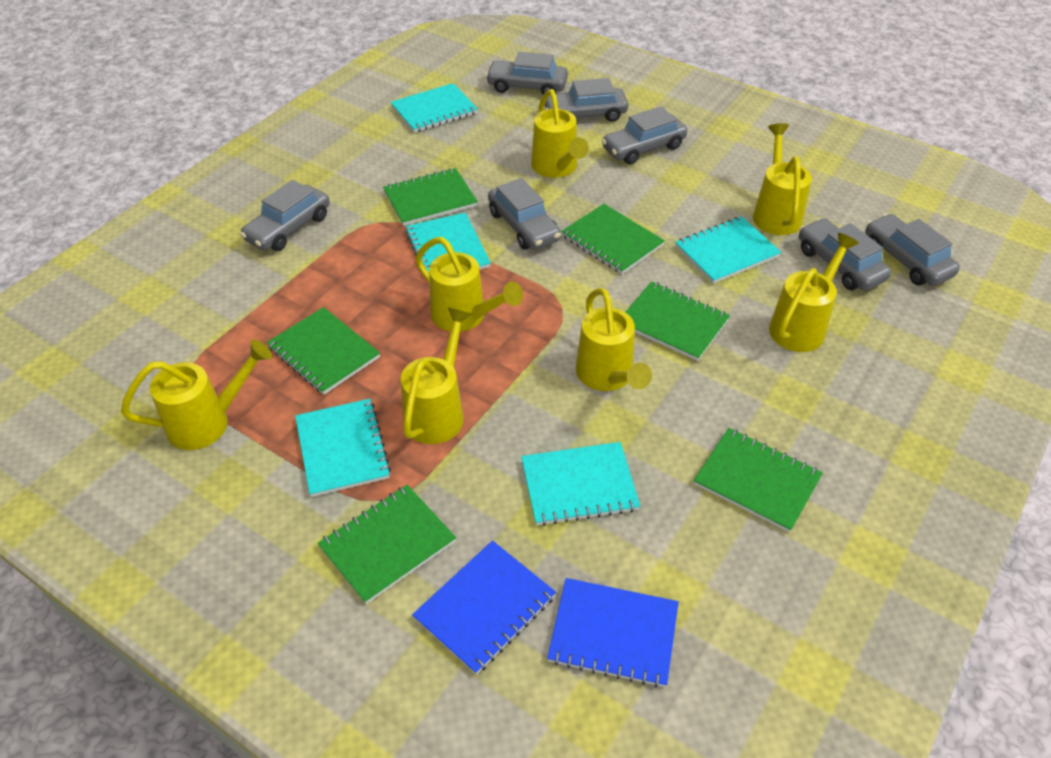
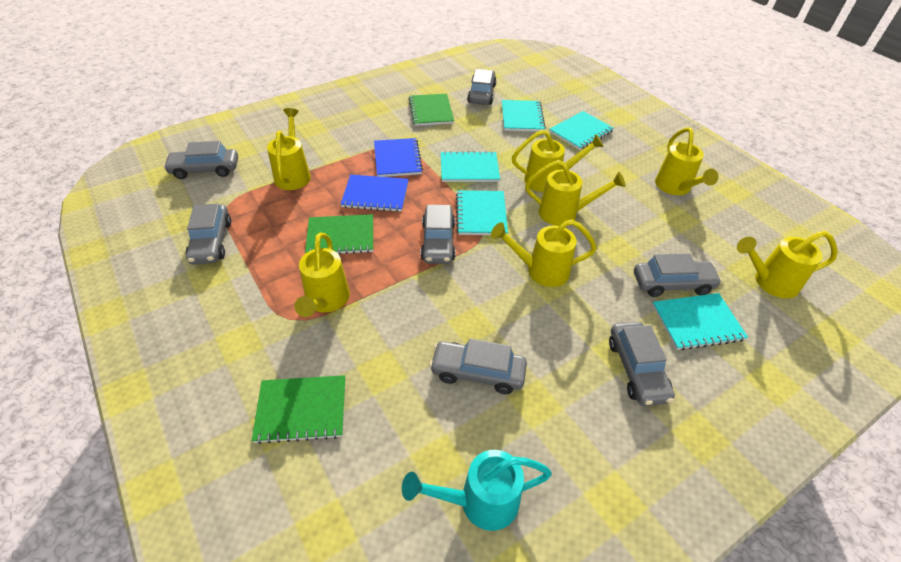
green notebook: [267,307,380,395] [318,485,456,604] [383,168,478,226] [561,204,665,274] [625,281,730,361] [694,428,823,533] = 6 -> [252,375,345,444] [305,214,373,254] [409,94,454,126] = 3
turquoise watering can: none = 0 -> [402,450,552,531] = 1

